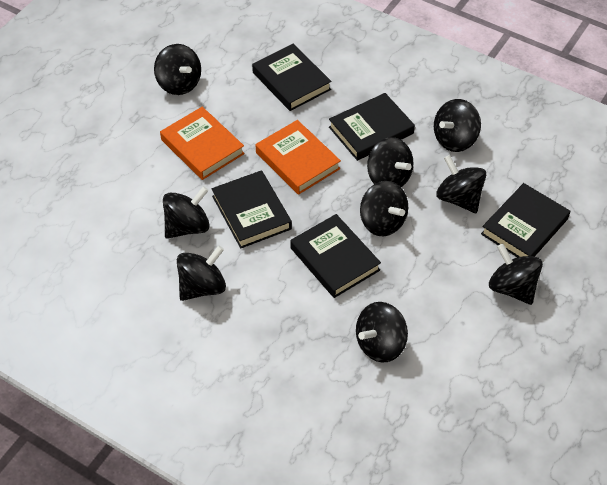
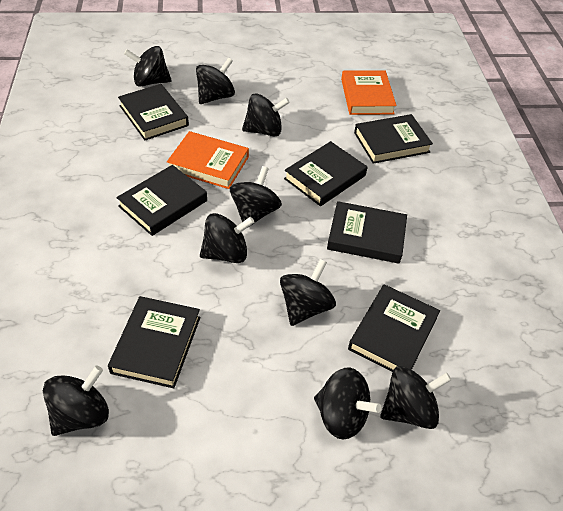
black book: [212,170,292,249] [252,44,332,111] [290,214,381,298] [329,93,415,161] [481,183,570,257] = 5 -> [108,296,200,388] [116,165,207,236] [118,84,189,141] [284,141,368,206] [327,201,407,264] [348,284,440,372] [354,114,433,164] = 7

